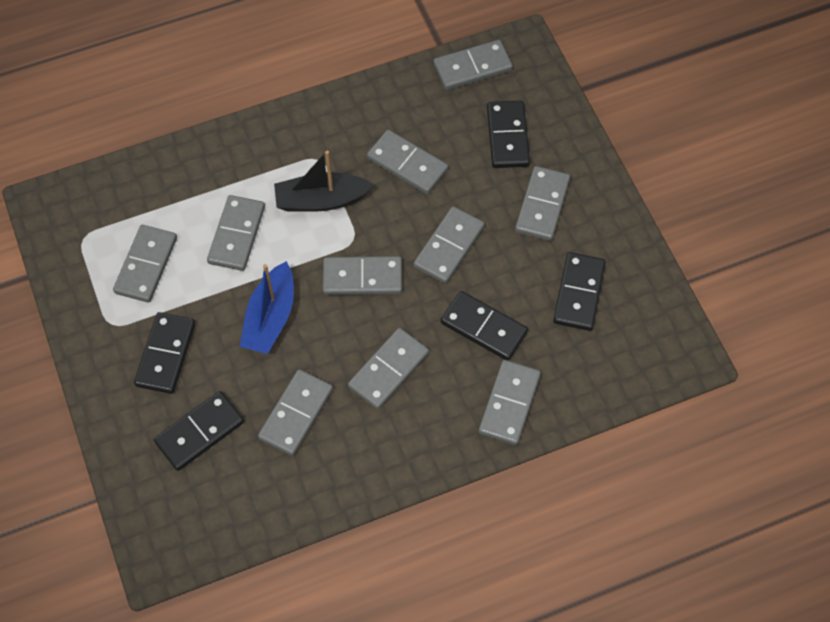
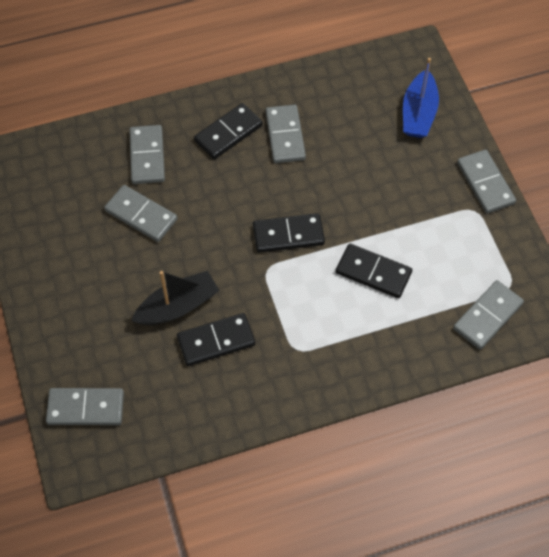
black domino: [134,312,196,394] [154,391,244,471] [441,291,528,361] [487,101,530,168] [553,252,606,331] = 5 -> [177,313,255,366] [194,103,263,159] [253,213,325,253] [336,244,412,298] = 4
grey domino: [113,225,177,303] [207,195,265,271] [258,369,333,456] [323,256,402,295] [348,328,429,410] [367,130,448,194] [414,206,485,284] [433,40,513,90] [478,360,541,445] [515,166,570,241] = 10 -> [46,388,124,425] [104,185,178,242] [129,125,165,184] [265,105,306,163] [453,280,524,350] [457,150,516,214] = 6

